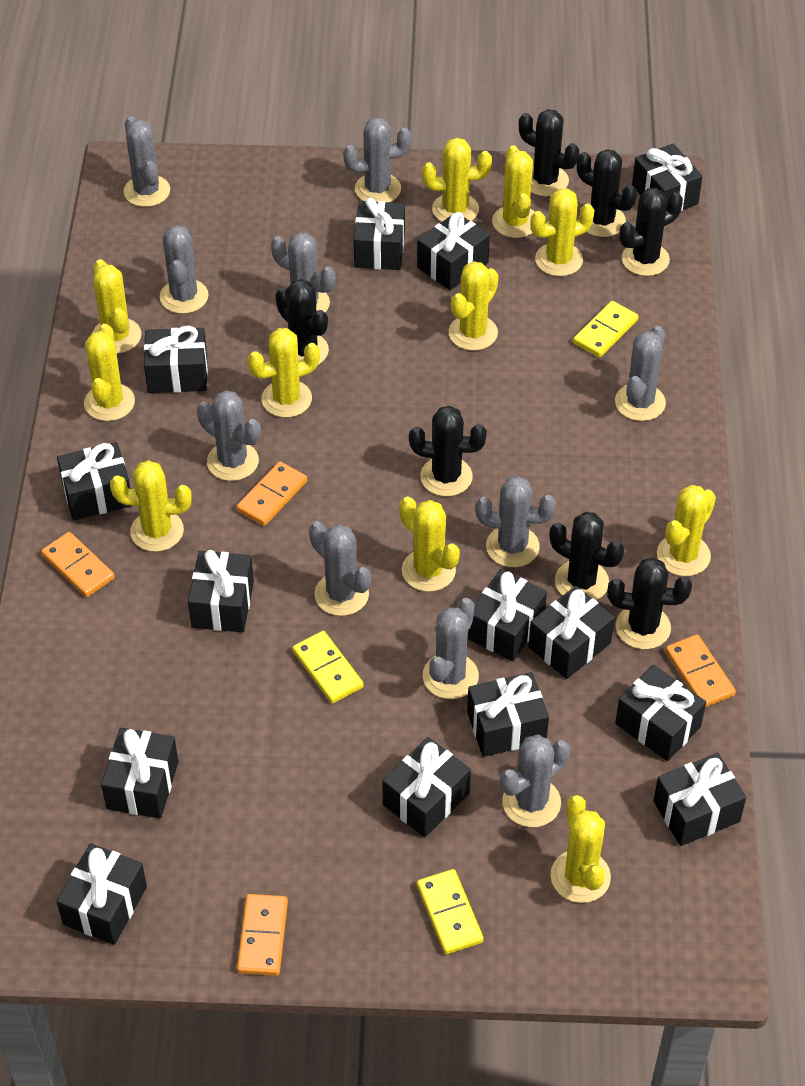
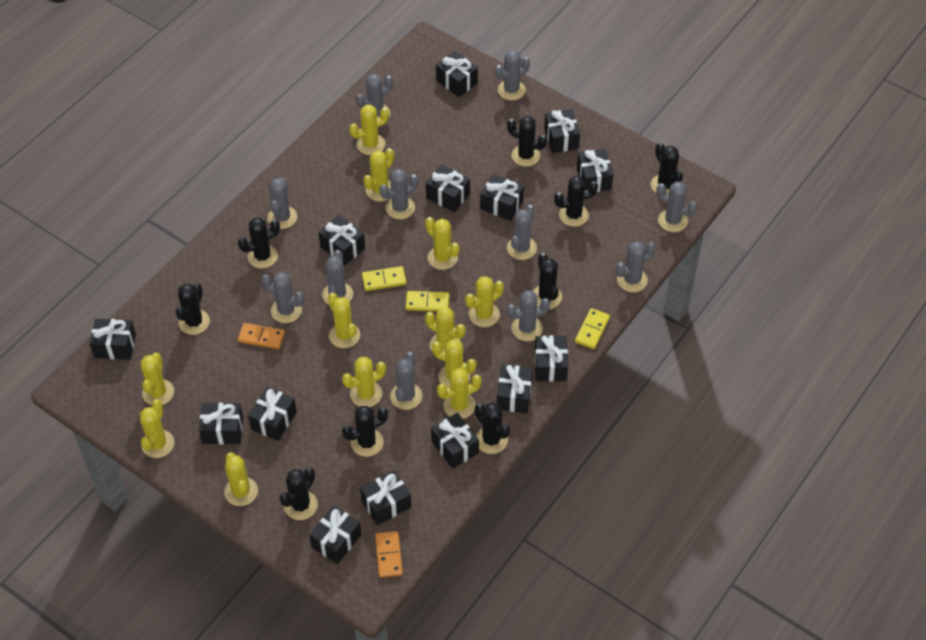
black cactus: [275,279,329,365] [409,406,487,496] [519,109,579,196] [550,512,624,600] [577,149,637,237] [607,557,692,649] [619,188,683,276] = 7 -> [176,283,210,335] [238,218,280,268] [279,468,318,520] [342,406,388,457] [475,403,510,454] [507,116,547,167] [533,253,562,309] [554,176,598,227] [651,142,683,194] = 9
grey cactus: [124,116,170,207] [160,225,208,314] [197,390,261,481] [271,232,336,312] [309,521,372,616] [343,117,412,202] [423,598,479,699] [475,476,556,567] [500,735,570,827] [615,326,666,421] = 10 -> [261,272,304,323] [267,178,297,229] [322,250,353,305] [356,74,393,118] [380,168,418,219] [390,352,423,410] [495,50,530,100] [506,290,550,341] [507,205,537,260] [616,241,656,292] [656,181,698,232] = 11
orange domino: [41,532,115,597] [237,461,307,526] [237,894,288,976] [665,634,736,708] = 4 -> [238,323,285,349] [375,531,403,578] = 2
yellow cactus: [84,324,135,421] [92,259,141,354] [110,460,192,552] [247,328,320,418] [399,496,460,592] [422,138,492,222] [449,261,499,351] [492,145,535,238] [530,188,595,276] [550,795,611,903] [657,485,716,576] = 11 -> [140,352,174,405] [140,399,175,458] [224,452,258,506] [328,293,360,348] [342,357,386,407] [349,105,389,155] [363,148,394,201] [425,217,460,270] [425,307,465,352] [432,339,477,388] [437,368,482,419] [465,276,504,327] = 12

